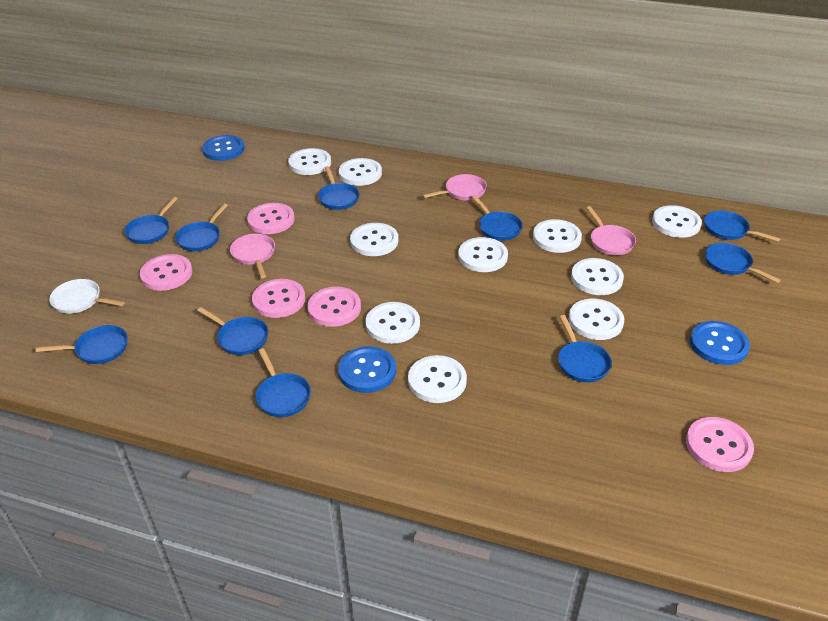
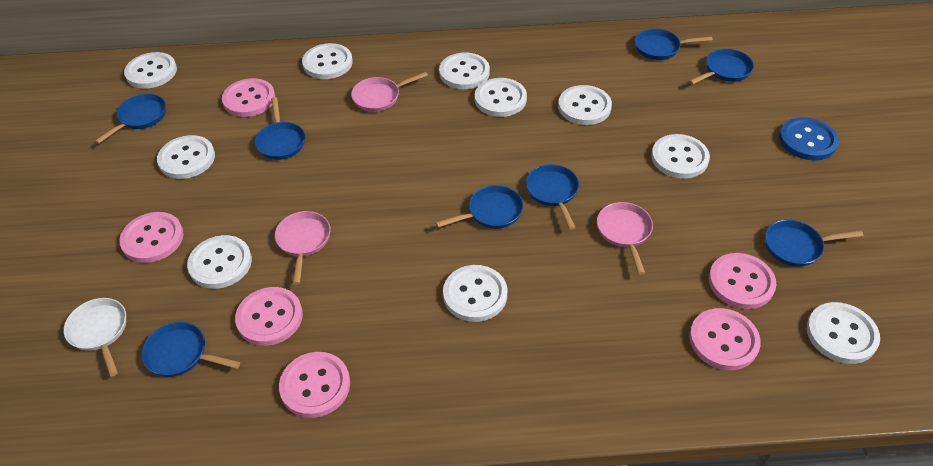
blue button: [202,135,245,161] [338,346,396,393] [690,321,750,365] = 3 -> [779,117,839,161] = 1
blue pan: [36,325,128,364] [124,197,178,244] [175,203,228,252] [197,307,269,355] [256,349,311,417] [318,166,359,210] [471,195,523,241] [558,315,612,382] [704,211,781,242] [705,243,781,283] = 10 -> [95,94,166,144] [142,322,240,377] [255,97,305,160] [436,185,523,229] [526,164,579,229] [635,29,713,60] [689,49,754,85] [765,220,863,267] = 8
pink button: [140,254,193,291] [247,203,295,234] [252,279,305,318] [307,287,361,327] [686,417,754,472] = 5 -> [119,212,184,263] [222,78,275,117] [235,287,303,346] [279,352,350,418] [689,308,761,370] [709,253,777,309] = 6

